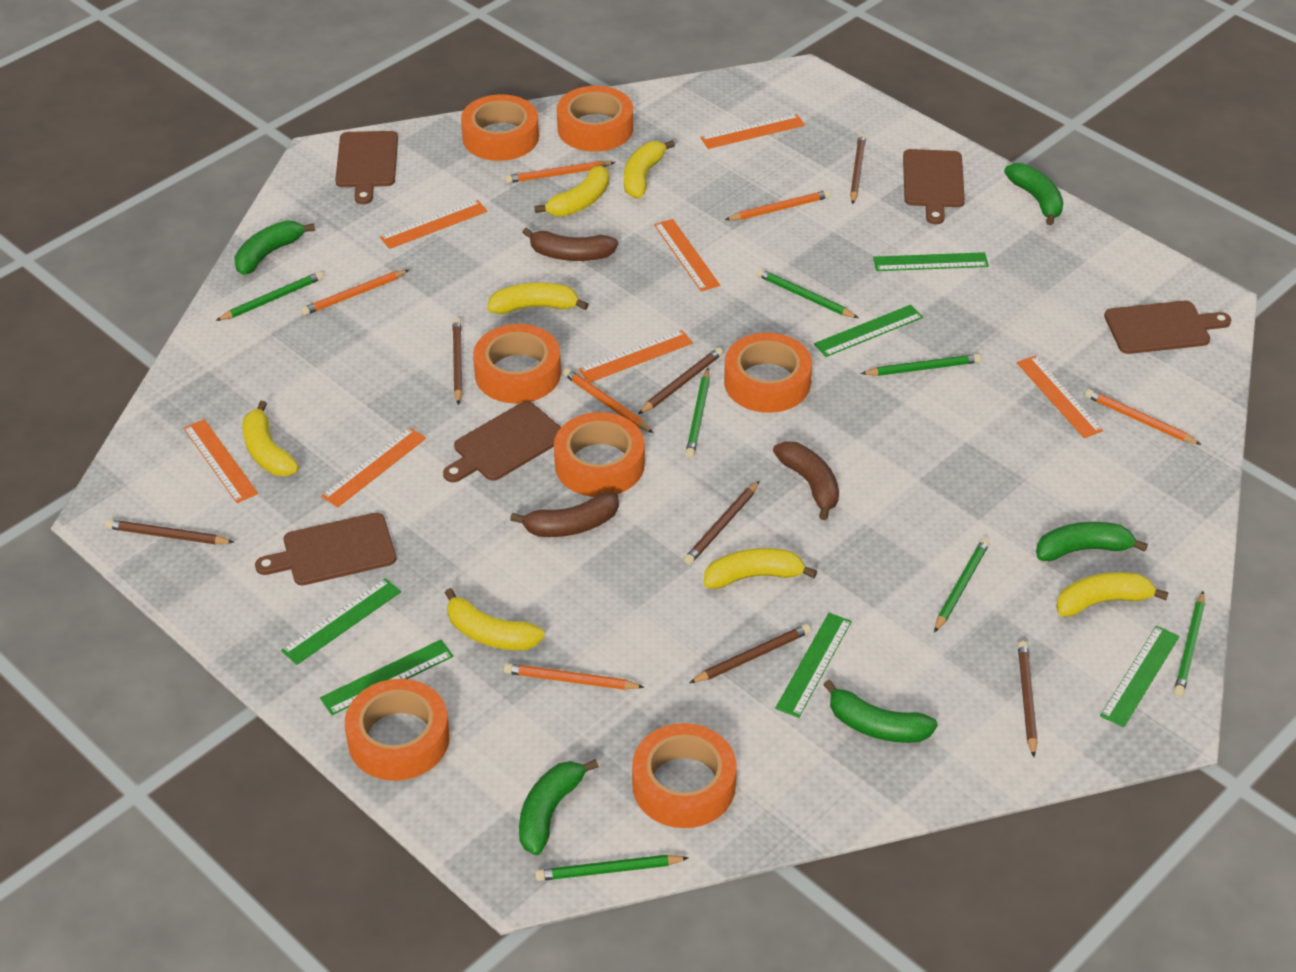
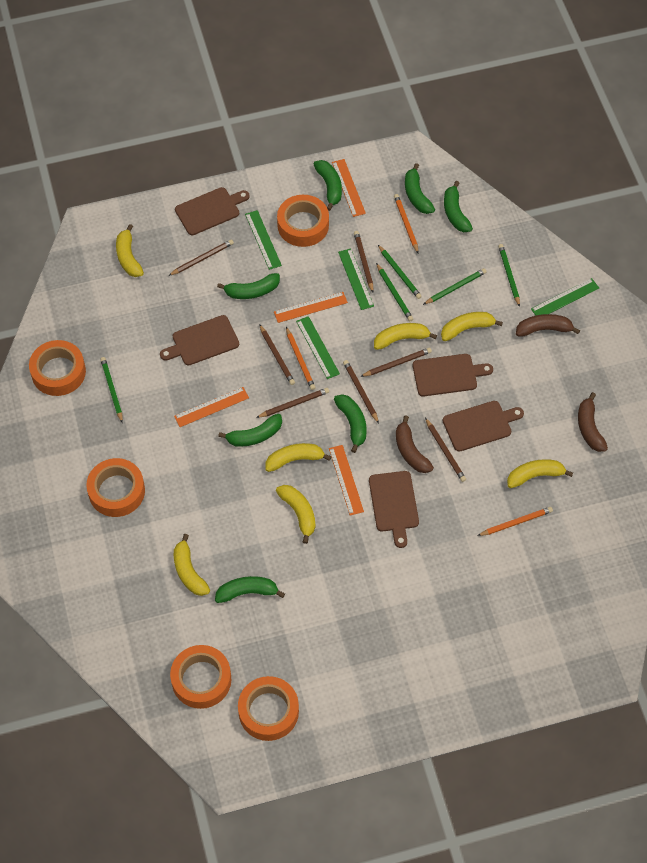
green banana: [234,220,315,275] [519,759,599,855] [823,679,938,743] [1004,163,1063,225] [1036,522,1148,561] = 5 -> [215,576,285,603] [217,273,280,299] [218,414,282,447] [313,160,342,211] [334,394,367,453] [405,163,435,214] [444,181,473,232] = 7
green pencil: [216,271,323,321] [535,855,689,881] [685,368,710,458] [756,269,858,318] [860,354,981,376] [934,538,990,633] [1174,591,1205,696] = 7 -> [100,357,123,422] [376,263,413,321] [378,245,422,299] [423,268,487,305] [498,244,520,307] = 5
green ruler: [281,578,401,665] [320,640,453,715] [775,613,852,718] [814,305,923,357] [873,252,989,271] [1100,626,1180,727] = 6 -> [245,210,282,270] [296,316,340,379] [338,248,374,310] [531,278,599,315] = 4
orange pencil: [301,270,409,315] [504,663,644,690] [505,161,615,183] [563,368,654,433] [725,190,831,220] [1085,389,1202,445] = 6 -> [286,327,316,390] [394,194,419,253] [477,507,553,536] = 3
orange ruler: [184,419,258,503] [321,427,426,508] [380,200,488,249] [579,330,693,382] [654,219,720,291] [700,114,805,149] [1017,356,1103,438] = 7 -> [174,387,249,427] [274,292,348,323] [329,445,364,516] [332,159,366,217] = 4
orange tape: [345,679,450,781] [461,94,539,161] [473,324,561,404] [554,412,645,497] [557,86,633,152] [632,723,737,828] [724,333,812,413] = 7 -> [29,340,86,396] [86,458,145,517] [170,645,231,709] [238,676,299,741] [277,195,329,247] = 5

